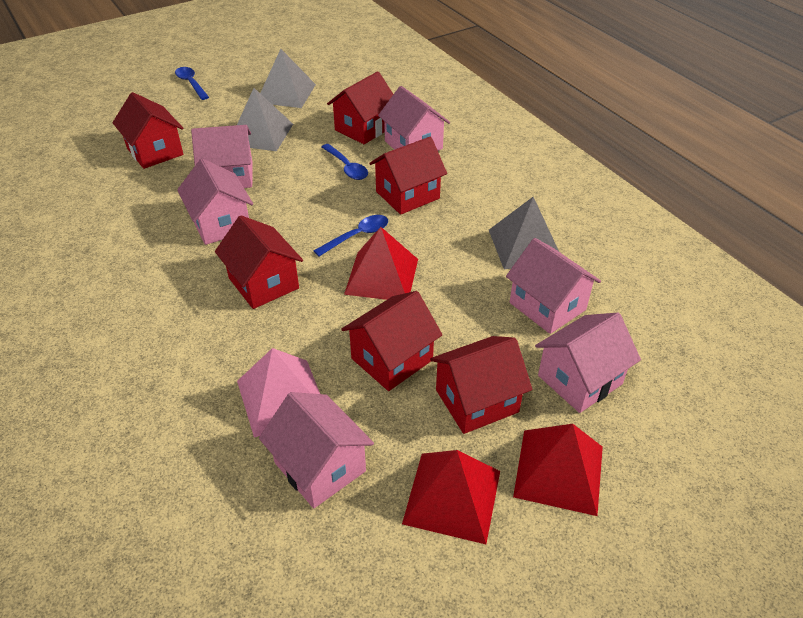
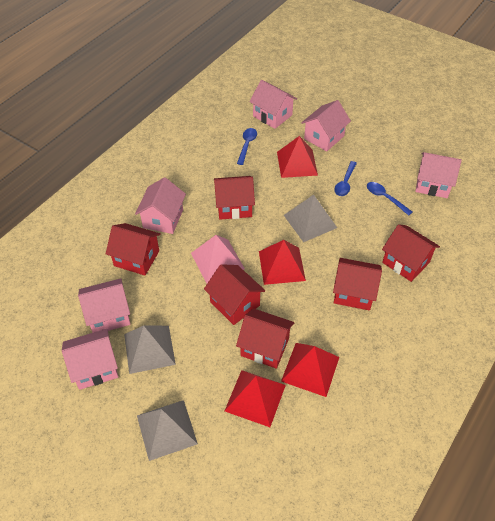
red pyramid: [344,227,418,300] [402,450,500,544] [513,424,603,516] = 3 -> [225,370,286,427] [259,240,306,285] [277,136,318,178] [281,343,339,397] = 4

